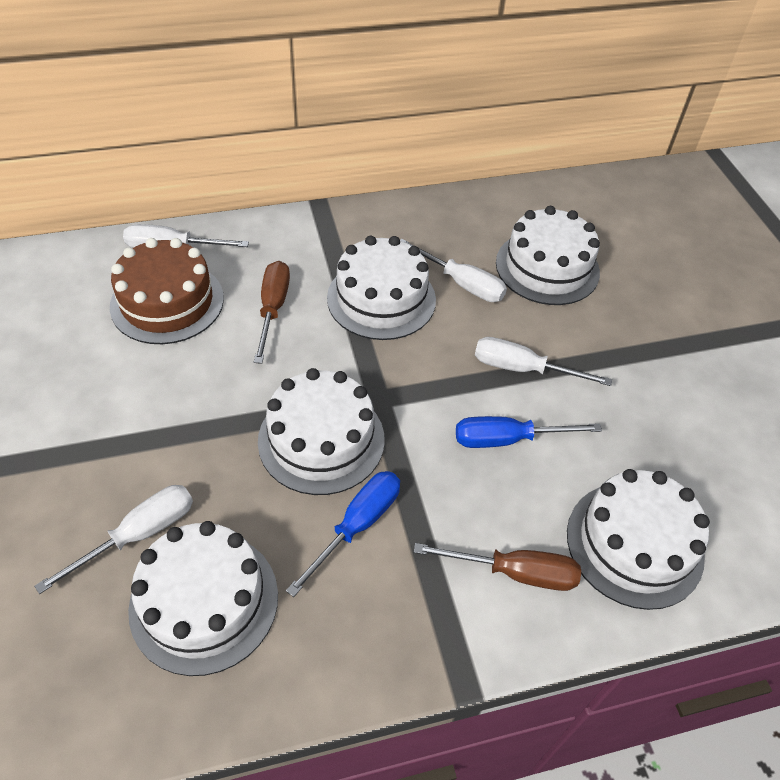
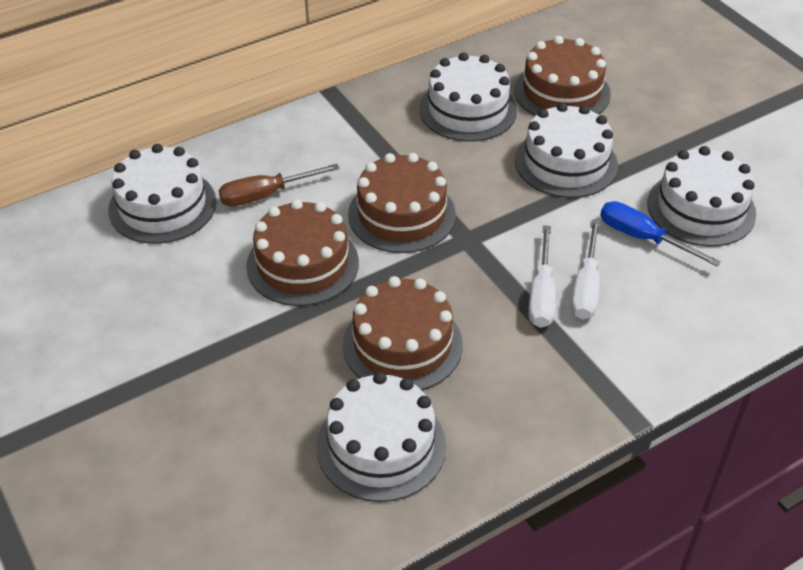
blue screwdriver: [286,471,400,597] [456,416,602,448] = 2 -> [600,201,721,267] = 1
brown cake: [110,238,224,344] = 1 -> [246,199,359,306] [343,276,463,390] [348,153,456,253] [514,36,611,116] = 4
brown screwdriver: [254,261,290,364] [414,543,581,591] = 2 -> [219,164,340,206] = 1
white screwdriver: [34,485,193,594] [123,224,249,248] [400,239,507,302] [475,337,612,386] = 4 -> [528,225,556,328] [571,220,600,320] = 2

